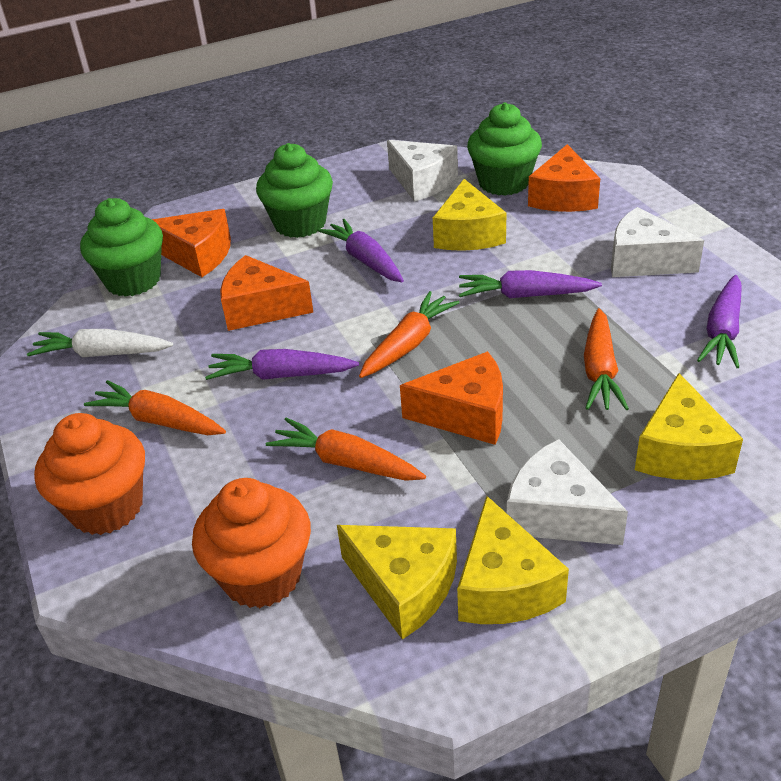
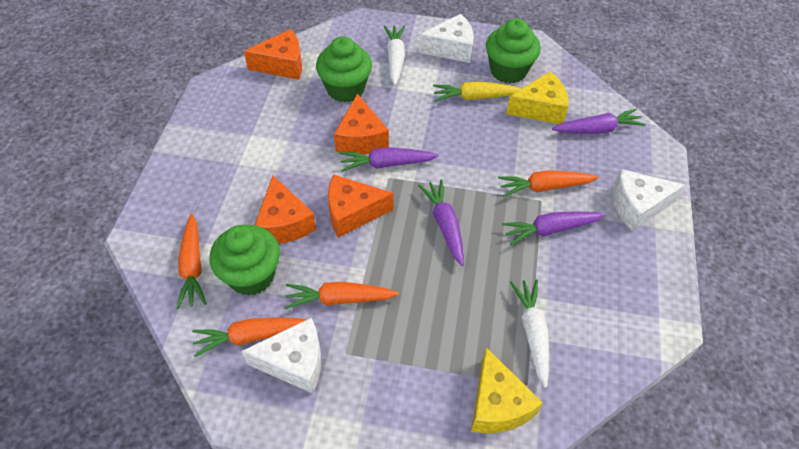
orange cupcake: [34,413,145,535] [192,478,311,608] = 2 -> none = 0
white carrot: [27,329,173,357] = 1 -> [384,25,405,85] [510,279,549,388] = 2
yellow carrot: none = 0 -> [433,81,522,102] = 1
yellow cheese: [337,525,457,639] [433,179,506,251] [457,496,569,624] [635,373,743,480] = 4 -> [471,347,543,433] [506,71,569,124] = 2

